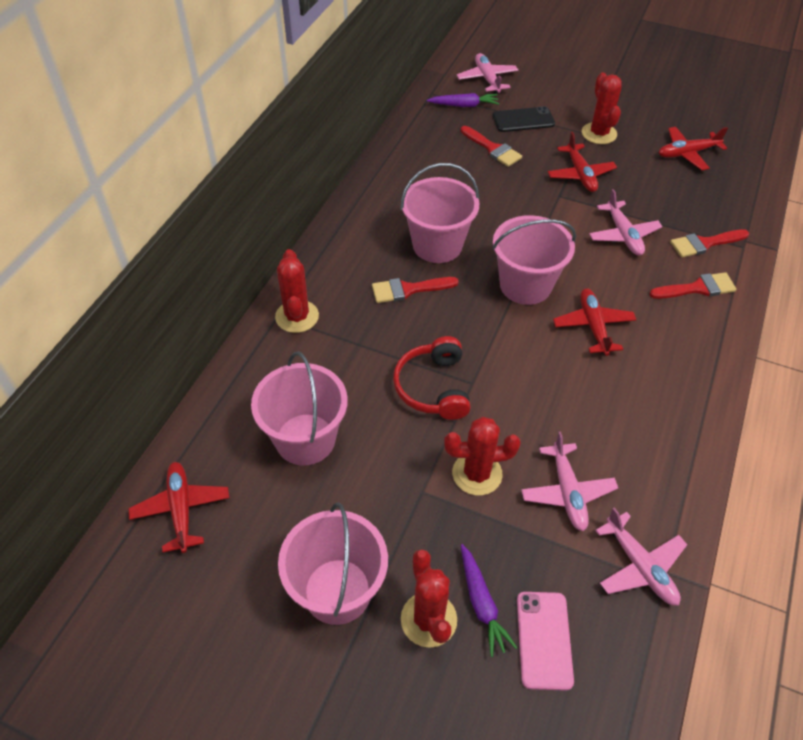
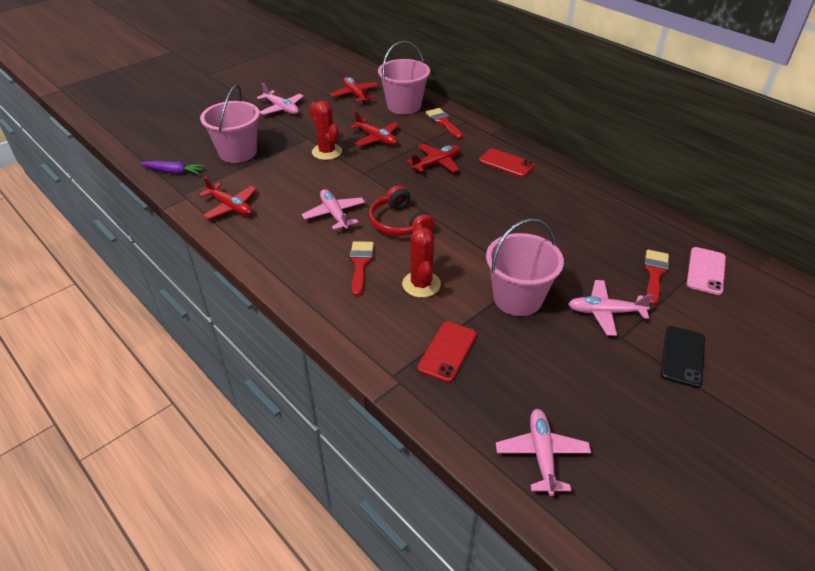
pink bucket: [251,351,348,465] [278,503,388,625] [400,163,479,263] [492,215,576,305] = 4 -> [200,85,260,163] [378,41,430,115] [486,218,564,316] = 3
purple carrot: [427,93,499,107] [461,544,517,657] = 2 -> [139,161,205,174] = 1
red brush: [372,277,459,303] [461,126,522,167] [649,272,737,299] [670,229,749,257] = 4 -> [350,241,374,296] [426,108,463,139] [644,250,669,305] = 3
red cactus: [275,249,319,333] [401,549,457,648] [444,417,521,496] [582,73,622,144] = 4 -> [309,101,342,160] [402,223,441,298] = 2
red phone: none = 0 -> [417,321,477,382] [479,148,535,177] = 2

